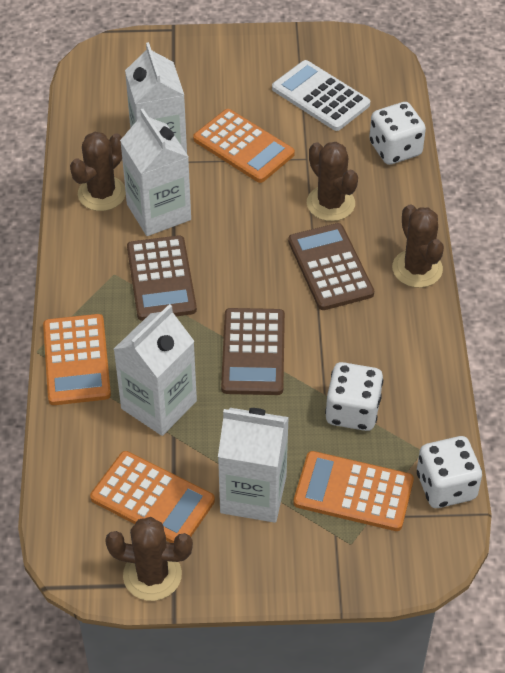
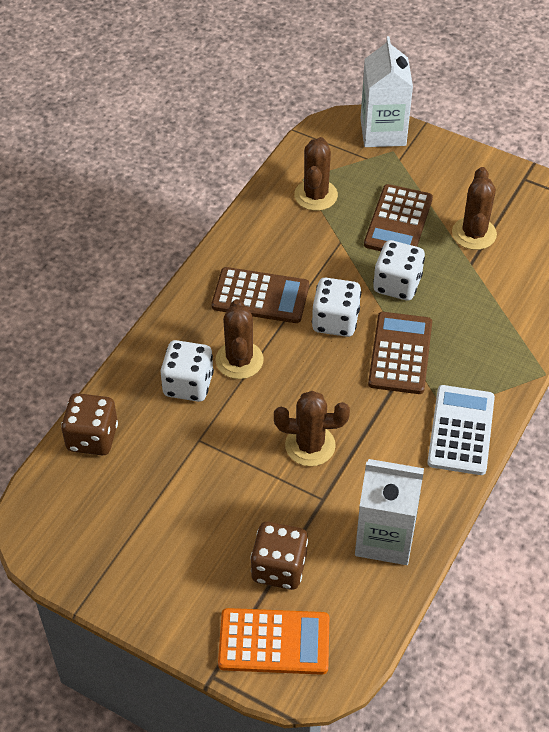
brown dice: none = 0 -> [61,393,118,456] [250,522,308,590] = 2
orange calculator: [43,314,111,405] [90,451,215,543] [193,109,295,183] [293,451,414,531] = 4 -> [218,608,329,675] = 1
white carton: [114,304,197,436] [120,109,191,236] [125,42,187,153] [218,408,289,523] = 4 -> [355,459,424,565] [360,36,413,147] = 2

